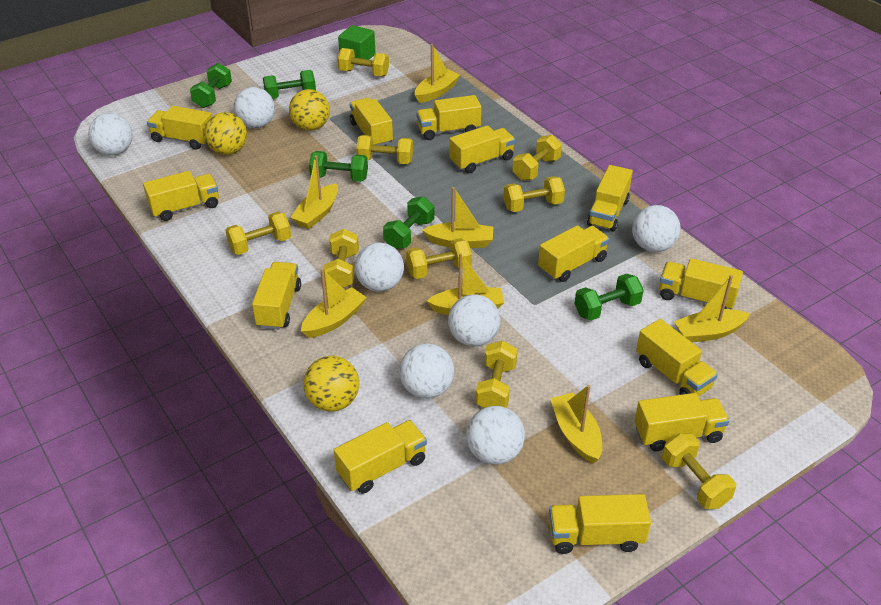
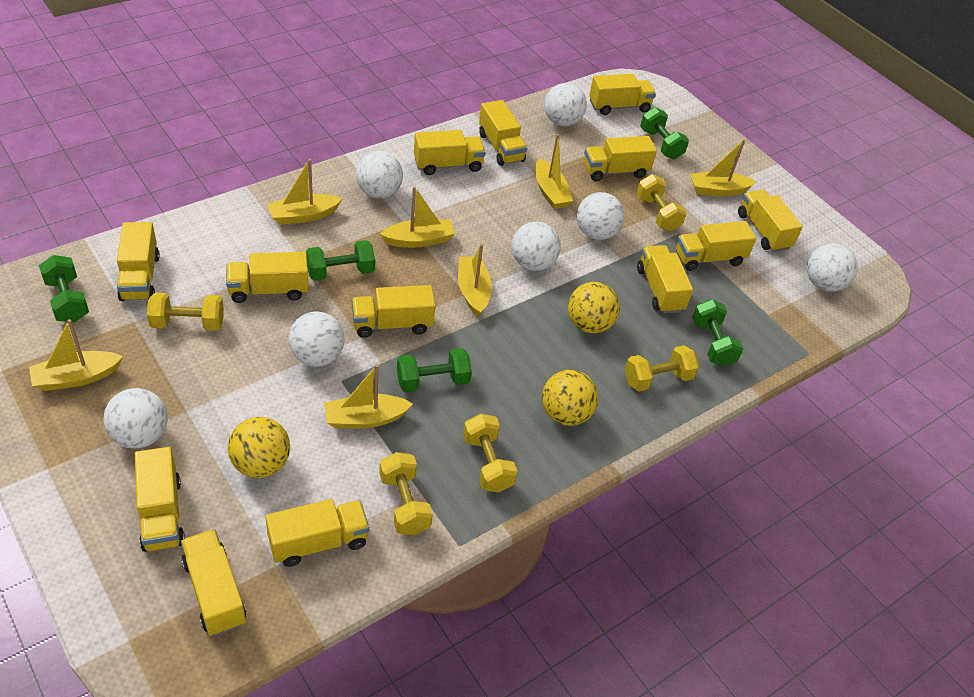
green cube: [338,25,375,66] = 1 -> none = 0
yellow dumbbell: [225,212,291,255] [324,229,359,288] [337,48,389,77] [356,135,413,164] [406,238,472,279] [476,341,518,408] [503,176,565,212] [512,135,562,181] [662,433,736,509] = 9 -> [147,292,224,331] [379,452,433,535] [463,414,518,492] [624,345,699,392] [636,174,687,232] = 5

